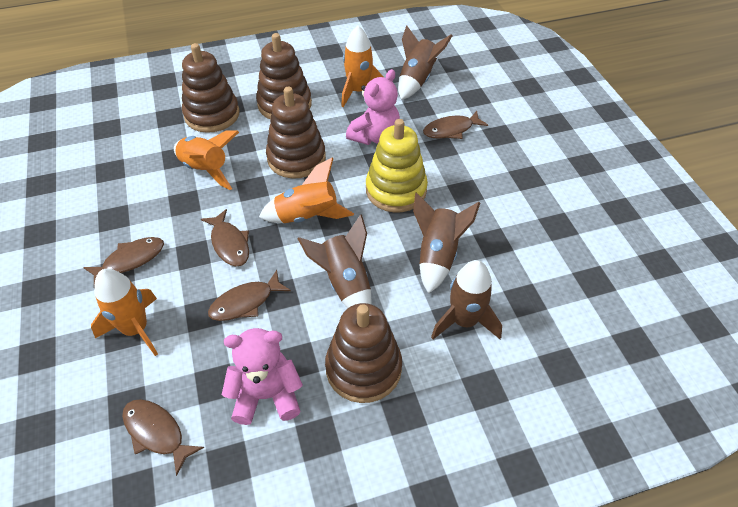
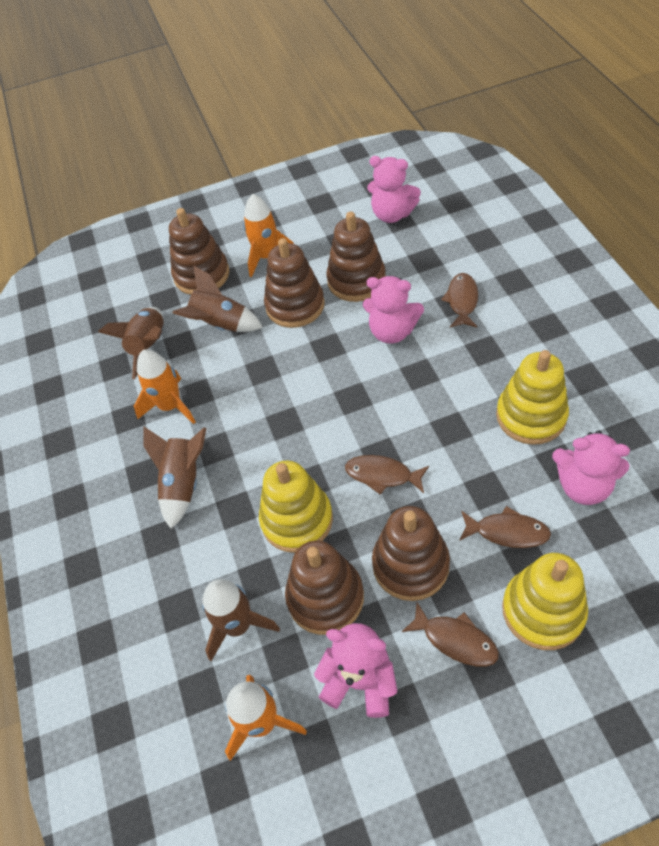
brown fish: [83,237,164,288] [122,399,204,476] [201,209,249,267] [208,270,291,321] [423,111,488,139] = 5 -> [345,455,429,495] [402,602,499,667] [441,273,478,327] [459,506,551,548] = 4
brown stacking toy: [182,43,239,133] [256,33,312,119] [266,87,326,179] [325,303,402,403] = 4 -> [169,208,229,295] [264,238,325,328] [285,541,364,635] [326,211,386,302] [372,506,450,601] = 5
orange rocket: [91,269,158,356] [174,130,239,190] [259,157,354,223] [341,26,383,107] = 4 -> [134,349,196,424] [225,675,307,761] [243,194,294,277] = 3
pink teddy bear: [222,328,303,425] [346,69,400,145] = 2 -> [314,623,397,718] [363,276,424,344] [367,156,421,223] [552,430,630,505] = 4
yellow stacking toy: [366,119,428,212] = 1 -> [259,460,333,553] [496,350,569,445] [502,553,588,650] = 3

